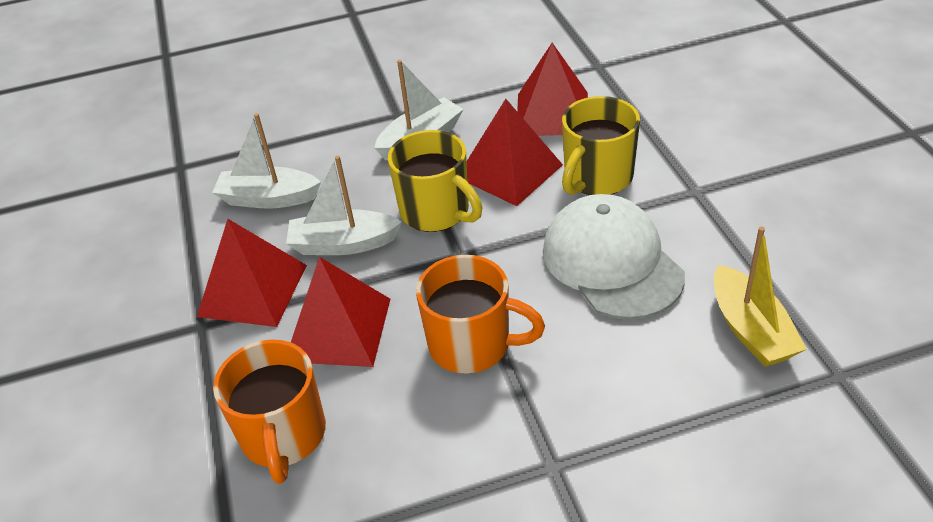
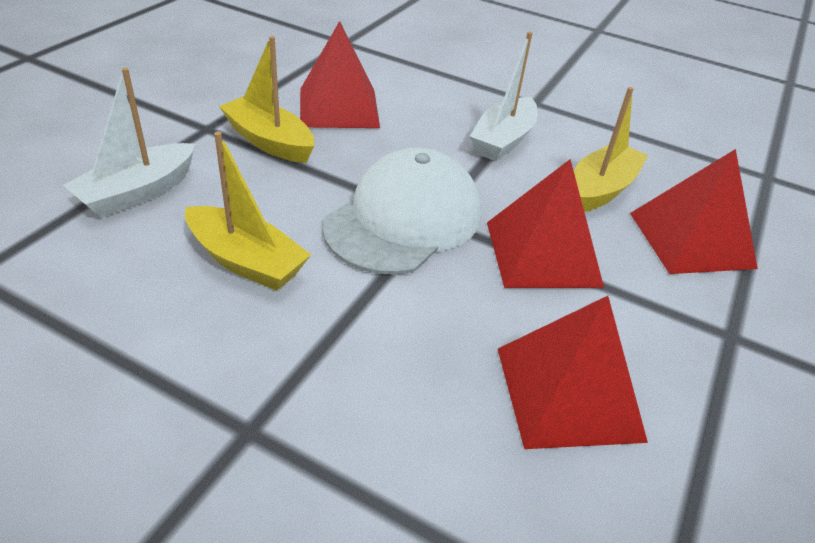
orange mug: [213,340,326,484] [416,255,545,374] = 2 -> none = 0
white boat: [212,113,321,209] [286,156,402,255] [374,60,463,160] = 3 -> [63,68,195,218] [470,32,538,161] = 2
yellow boat: [714,227,807,367] = 1 -> [185,132,311,291] [219,36,314,163] [574,87,648,212] = 3
yellow mug: [388,130,483,232] [562,96,640,195] = 2 -> none = 0

